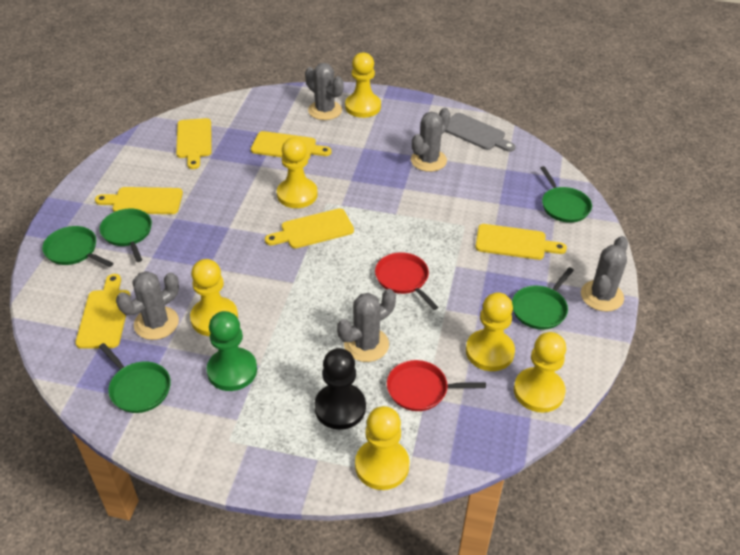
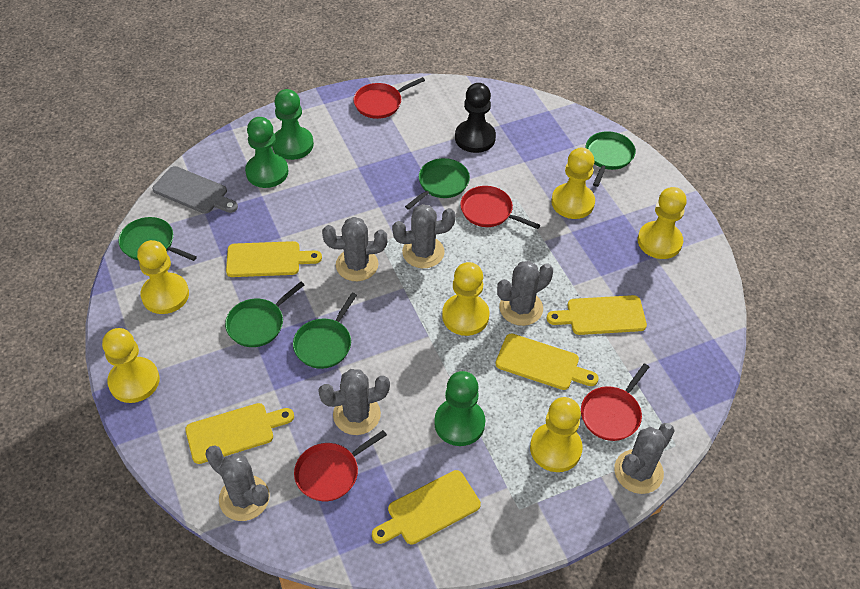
green pawn: [207,311,257,391] = 1 -> [245,117,288,188] [272,89,314,160] [434,371,485,446] = 3
grey cactus: [116,271,179,340] [305,63,344,120] [337,289,396,362] [411,108,450,172] [581,236,628,312] = 5 -> [205,445,270,521] [318,369,390,435] [322,217,387,281] [392,204,456,268] [497,261,553,326] [614,423,675,494] = 6
red pan: [375,252,438,310] [387,360,486,411] = 2 -> [294,430,387,501] [353,77,425,119] [460,186,540,229] [581,363,649,441] = 4
yellow cutting board: [75,274,131,349] [95,187,183,214] [176,118,212,169] [251,131,332,159] [265,208,354,248] [475,224,567,260] = 6 -> [185,403,294,464] [226,241,322,277] [372,470,481,545] [496,333,599,390] [547,295,647,335] = 5

